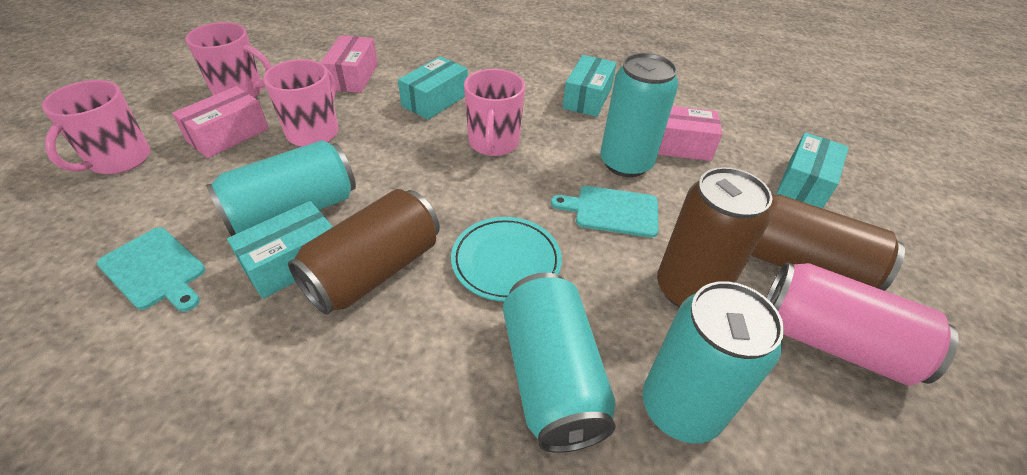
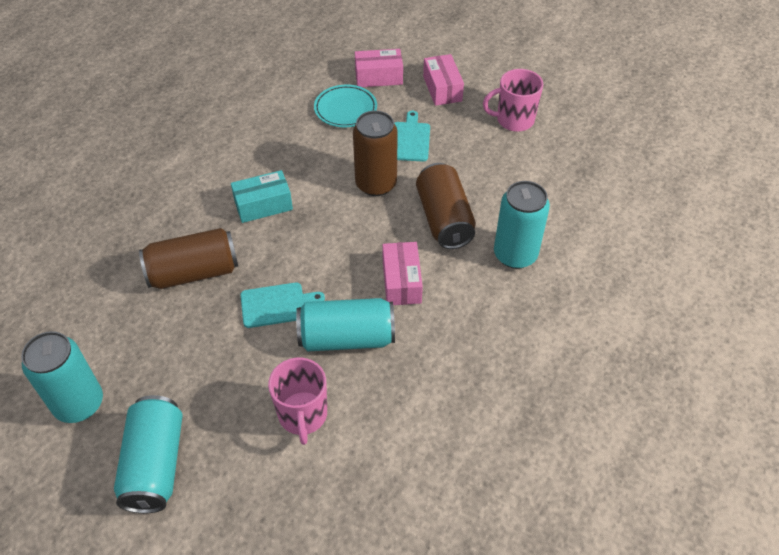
pink can: [767,262,959,386] = 1 -> none = 0
pink mug: [42,80,150,174] [185,22,271,98] [263,59,338,147] [464,69,525,156] = 4 -> [268,358,327,445] [483,69,544,132] = 2
turquoise box: [227,201,333,299] [398,56,468,120] [563,55,617,117] [776,132,849,208] = 4 -> [231,170,293,223] = 1

